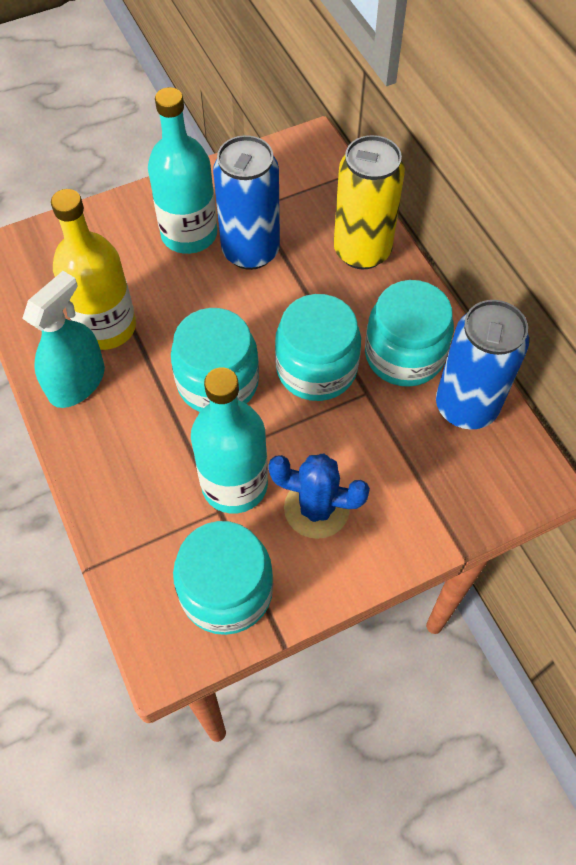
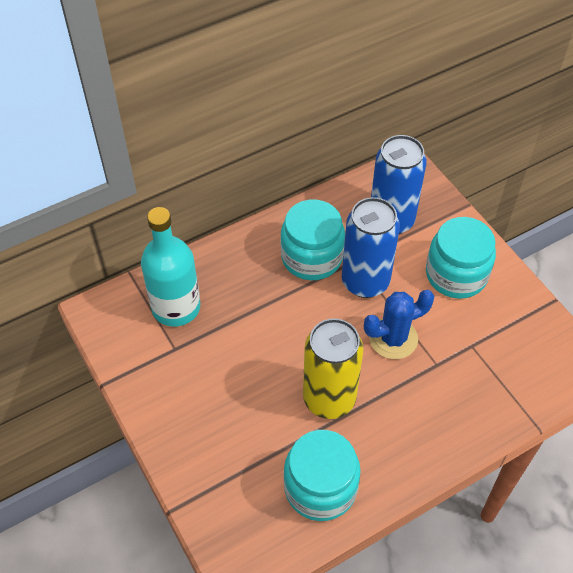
turquoise bottle: [148,87,217,254] [191,367,268,514] = 2 -> [141,207,200,327] = 1
turquoise jar: [171,308,259,412] [173,521,273,635] [275,294,361,401] [365,280,454,387] = 4 -> [280,200,345,280] [284,430,361,521] [426,217,496,299] = 3
turquoise spray bottle: [22,271,105,408] = 1 -> none = 0
yellow bottle: [51,189,136,350] = 1 -> none = 0

